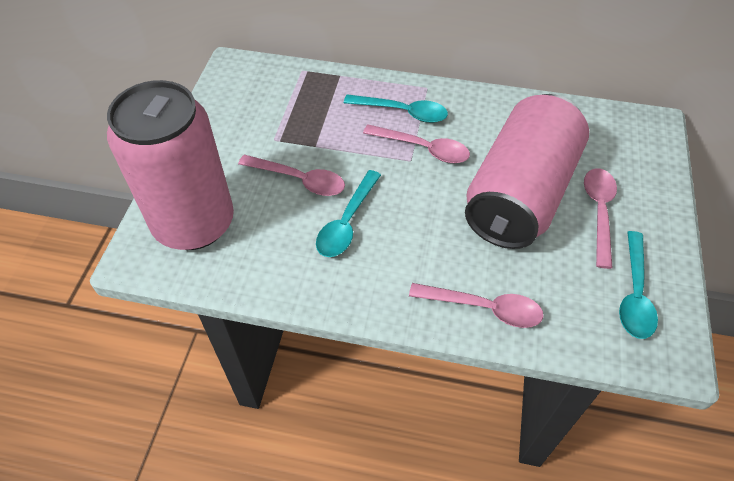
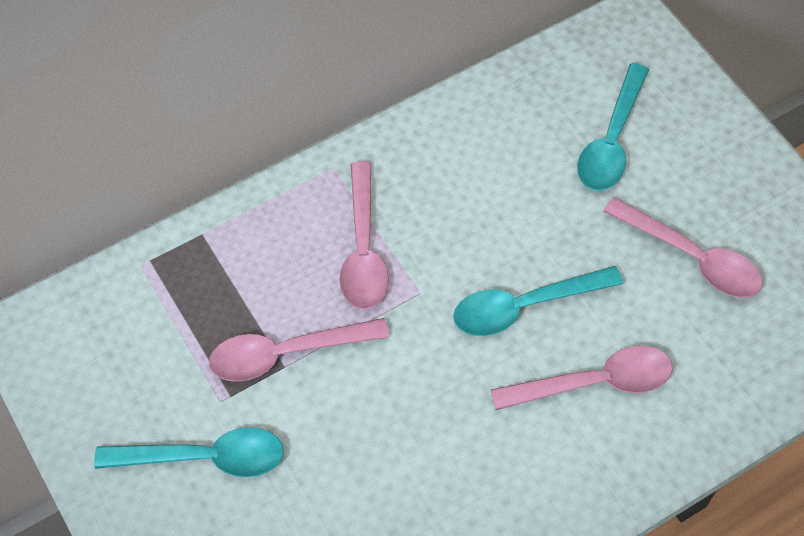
pink can: [107,80,234,250] [465,94,589,249] = 2 -> none = 0

